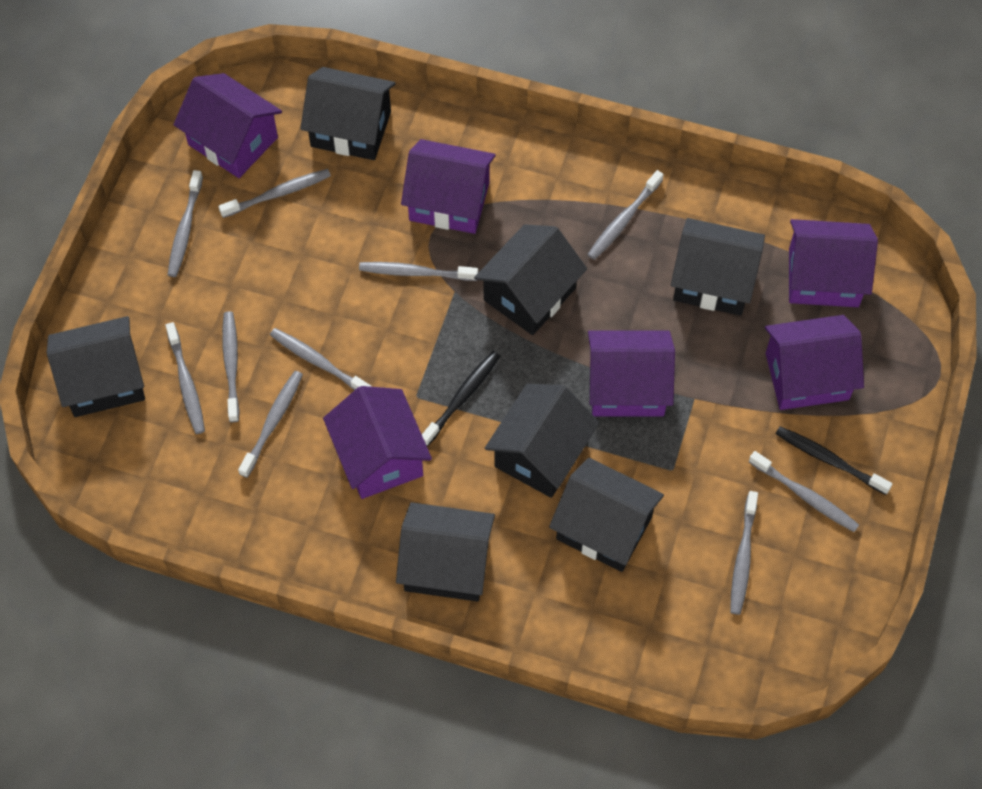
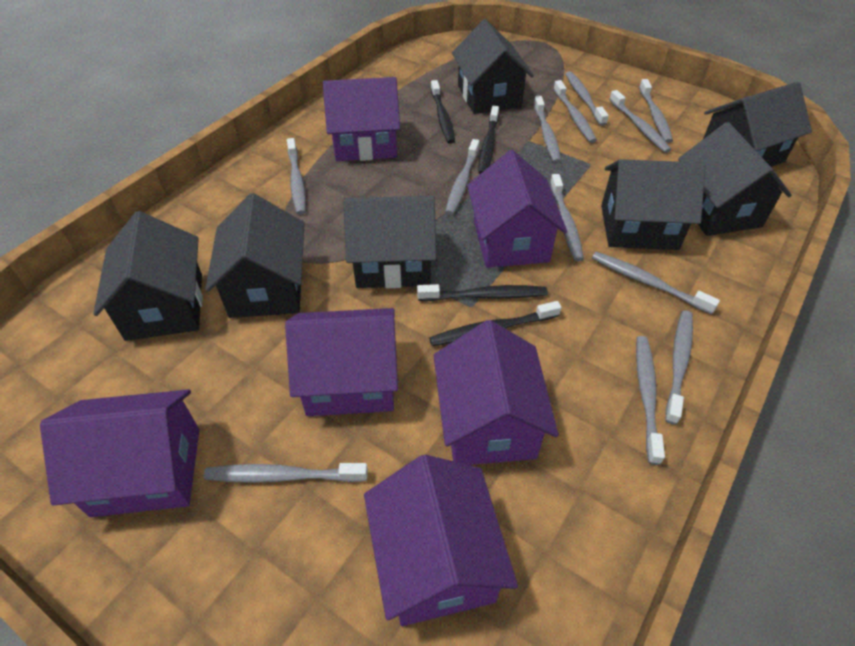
black toothbrush: [422,351,500,446] [776,426,892,495] = 2 -> [417,284,548,301] [429,301,562,346] [431,80,455,144] [478,106,499,174] = 4
grey toothbrush: [165,322,205,434] [168,170,203,277] [218,169,331,218] [222,311,240,422] [238,371,303,478] [270,328,372,390] [359,262,478,281] [587,170,663,260] [730,491,758,615] [749,451,859,532] = 10 -> [204,463,368,483] [287,138,306,215] [445,139,480,215] [534,96,561,163] [550,174,584,261] [553,80,597,143] [565,71,609,126] [592,252,720,314] [609,90,671,153] [636,336,665,465] [639,79,673,143] [665,310,693,425] = 12

